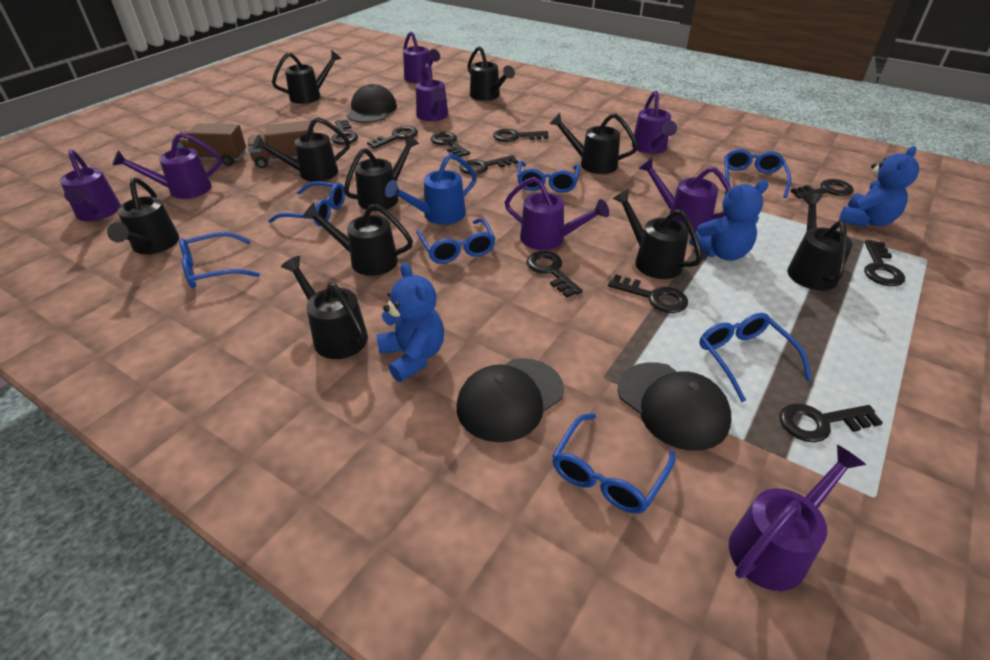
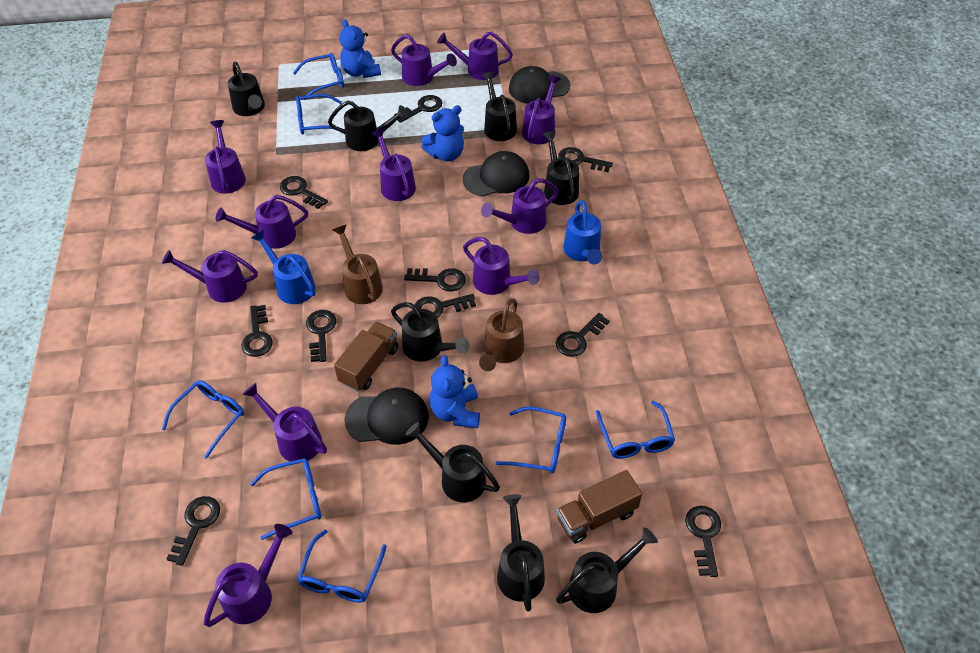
black watering can: [107,178,179,254] [253,117,350,182] [272,50,341,104] [281,256,368,359] [302,202,413,276] [344,135,419,211] [468,46,515,101] [549,113,638,174] [613,189,702,279] [787,193,853,290] = 10 -> [228,62,265,116] [328,101,409,151] [391,302,469,362] [405,422,500,502] [482,72,517,141] [497,494,545,612] [543,131,579,205] [556,527,658,613] = 8
blue watering can: [385,153,477,225] = 1 -> [252,230,315,304] [563,200,602,264] = 2
brown watering can: none = 0 -> [333,225,383,304] [479,298,524,371] = 2
purple watering can: [60,150,121,221] [112,132,222,199] [403,31,440,83] [416,63,448,121] [504,177,609,250] [632,91,677,154] [638,157,731,232] [729,445,866,591] = 8 -> [162,250,258,303] [204,524,293,627] [205,120,246,194] [215,195,308,249] [243,383,327,461] [372,128,416,201] [391,34,457,86] [437,32,513,80] [463,237,540,295] [481,178,559,234] [522,75,561,144] = 11

